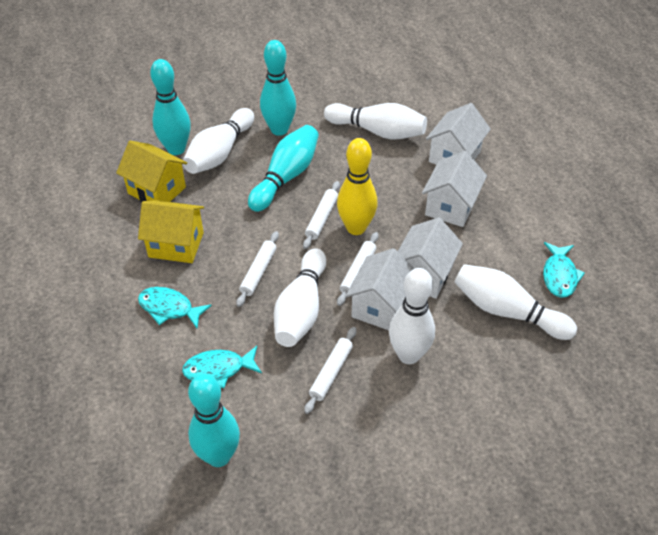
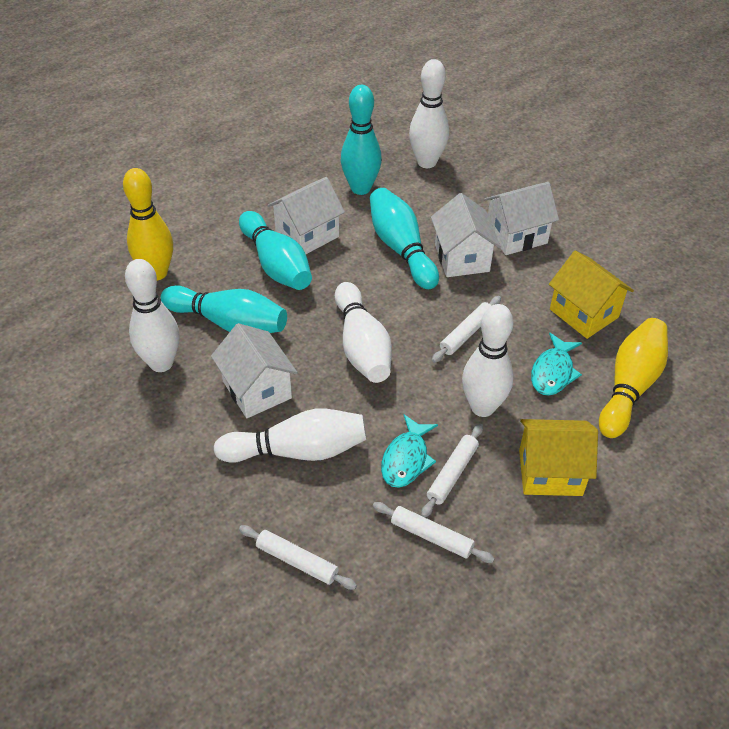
turquoise fish: [138,287,212,328] [182,346,262,388] [543,242,585,298] = 3 -> [381,414,438,488] [531,333,582,396] = 2
yellow bowling pin: [337,138,377,235] = 1 -> [123,168,173,280] [599,318,668,438] = 2

